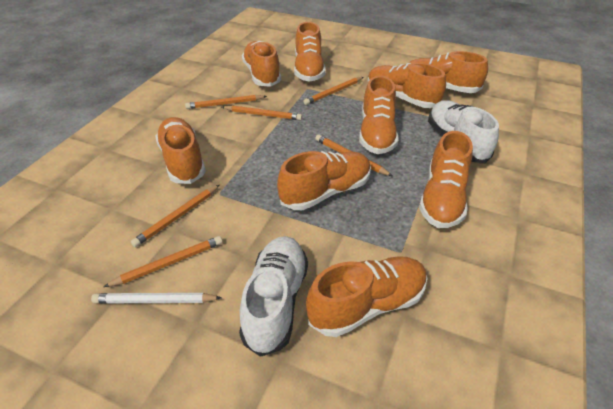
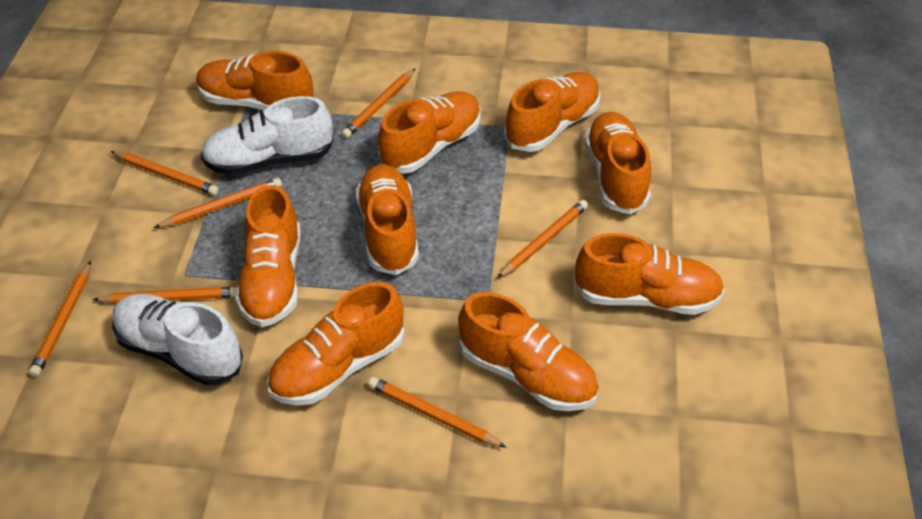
orange pencil: [103,236,222,287] [131,185,219,247] [185,95,267,109] [222,105,302,120] [303,77,363,105] [315,134,392,176] = 6 -> [29,261,91,377] [92,287,238,304] [110,151,219,195] [154,178,282,228] [341,68,416,139] [368,377,506,448] [497,200,588,278] = 7
white pencil: [91,293,222,304] = 1 -> none = 0

